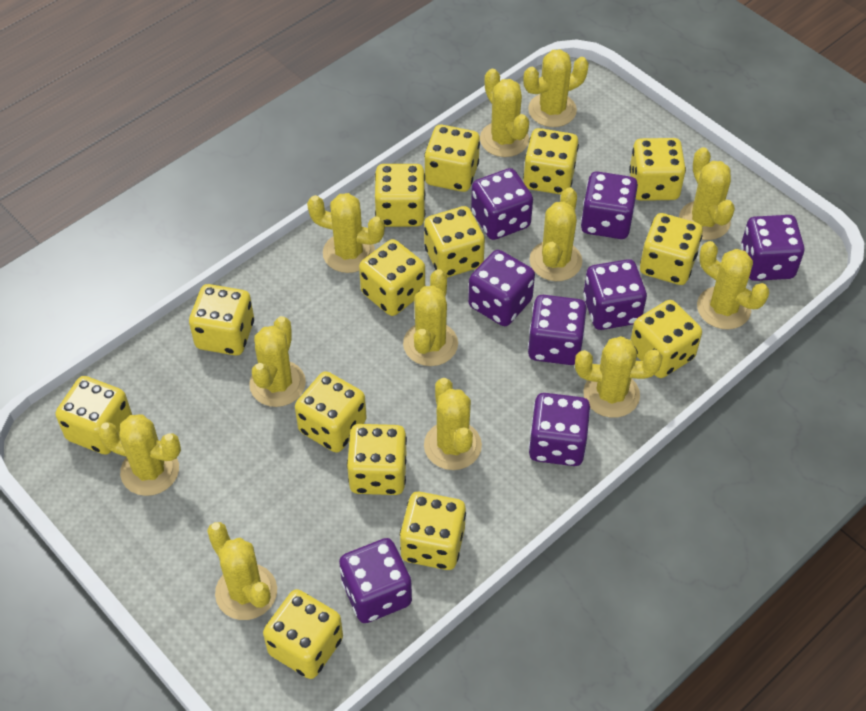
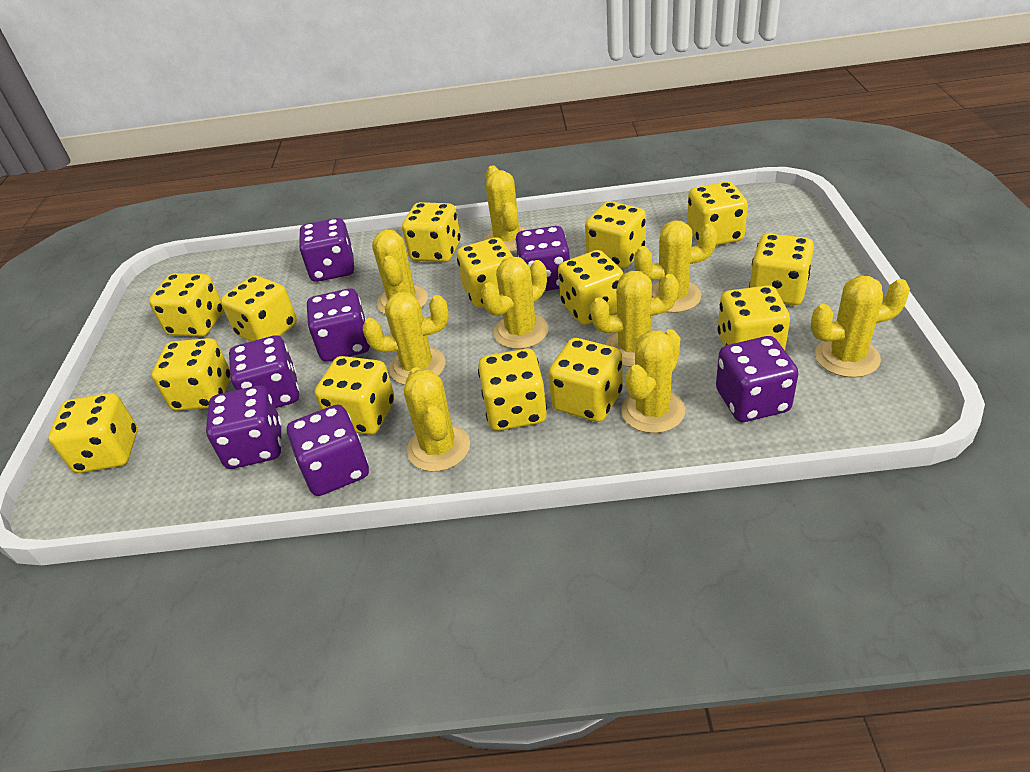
purple dice: [339,538,412,623] [468,250,535,326] [471,168,533,240] [528,295,587,365] [529,393,591,466] [581,171,638,239] [583,259,647,330] [741,215,804,281] = 8 -> [206,385,282,469] [229,335,299,408] [287,405,369,496] [299,218,354,282] [307,288,370,362] [515,226,570,291] [716,336,799,422] = 7
yellow cactus: [98,414,181,496] [207,522,277,620] [249,316,306,407] [307,193,385,273] [403,269,458,366] [424,378,482,470] [480,69,529,157] [523,49,589,127] [530,187,582,281] [575,336,662,418] [679,147,735,240] [697,241,769,330] = 12 -> [363,292,449,385] [372,230,428,315] [404,367,470,472] [481,256,549,349] [484,165,526,252] [590,271,679,367] [621,329,685,433] [634,220,718,313] [811,276,910,378] = 9

